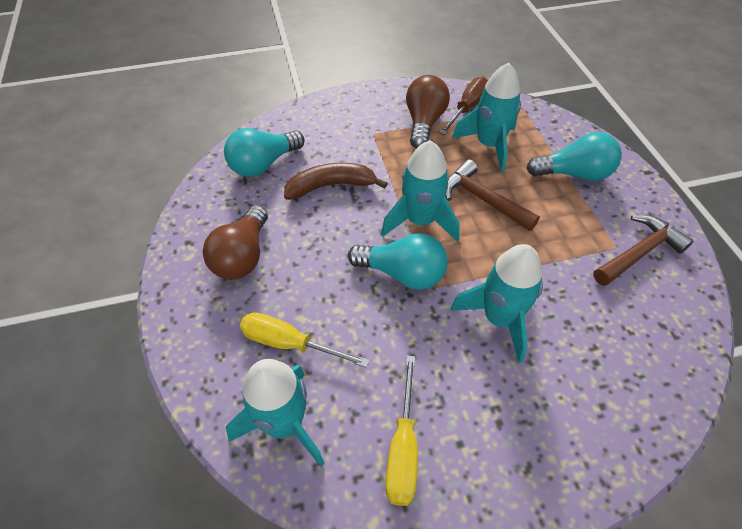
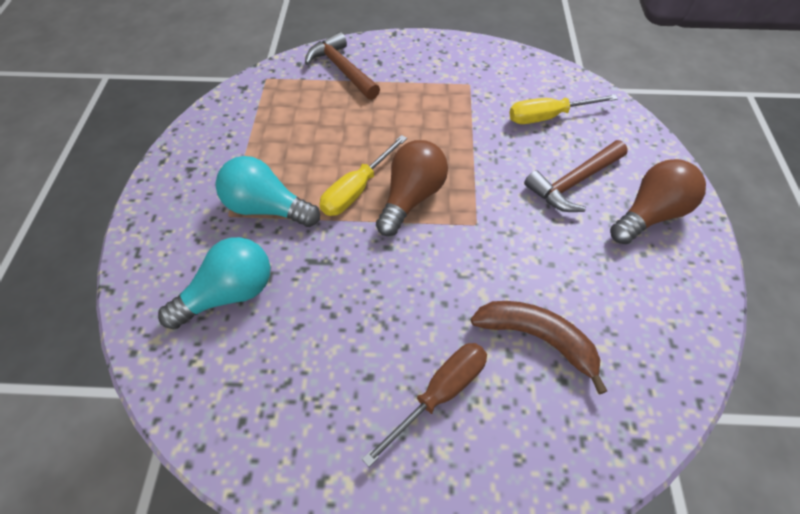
turquoise light bulb: [224,128,305,177] [348,233,448,290] [526,132,622,181] = 3 -> [158,237,270,329] [216,156,320,227] = 2
turquoise rocket: [226,359,324,466] [381,140,460,242] [450,244,543,363] [452,63,521,172] = 4 -> none = 0

